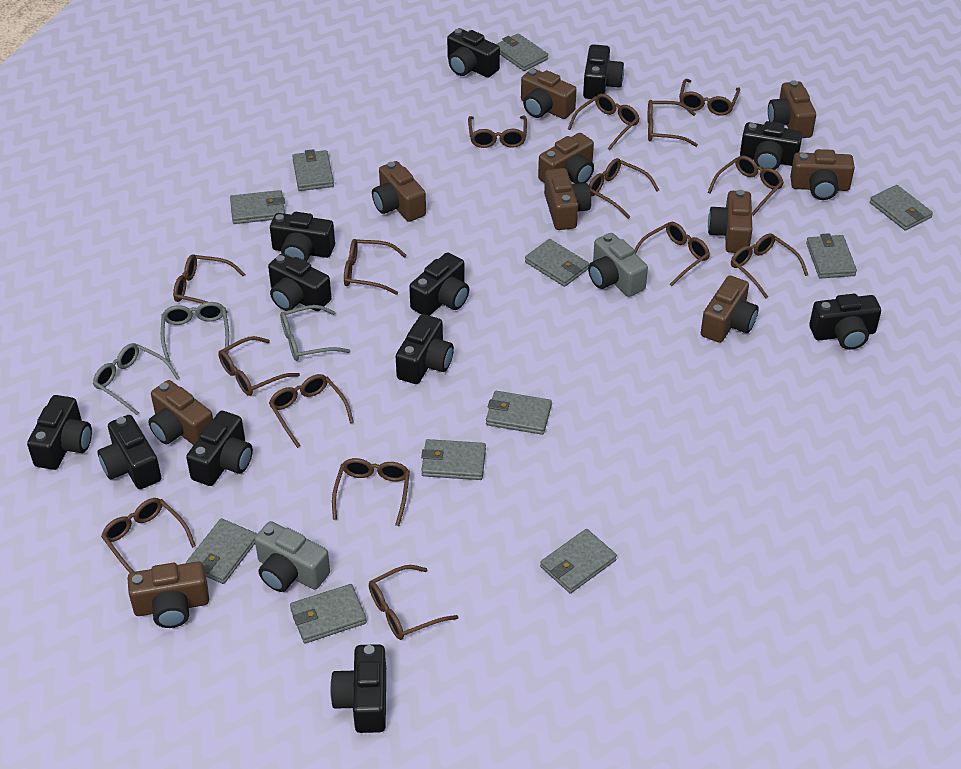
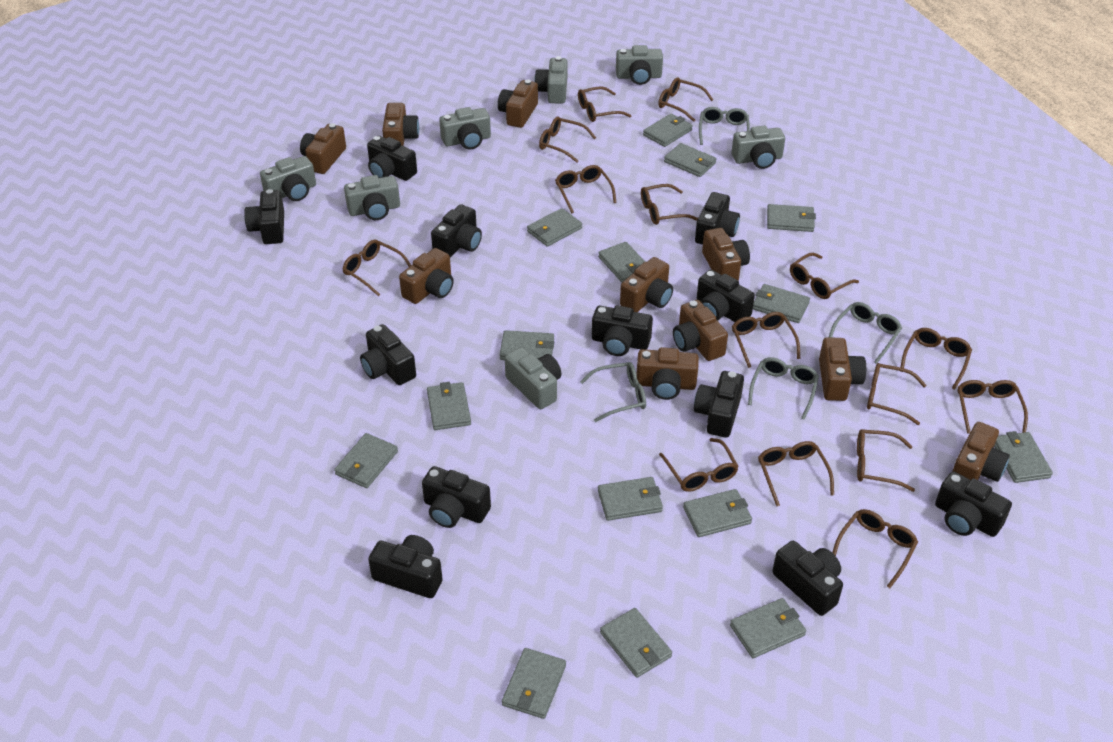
grey camera: [255,521,330,592] [588,233,648,297] = 2 -> [260,156,316,201] [344,175,400,220] [439,107,491,150] [505,347,561,409] [534,56,568,104] [616,45,663,85] [731,126,785,169] = 7
grey glasses: [93,343,180,416] [161,302,229,362] [280,305,350,361] = 3 -> [580,362,646,422] [699,107,750,145] [748,357,819,419] [829,302,902,364] = 4
grey wallet: [186,518,257,584] [230,190,285,224] [290,584,367,643] [292,149,334,191] [421,439,486,480] [486,391,552,435] [497,33,548,71] [525,239,589,287] [540,529,617,593] [806,233,857,279] [870,185,933,231] = 11 -> [334,433,398,488] [427,382,471,430] [500,330,554,360] [502,648,566,719] [527,208,582,247] [598,242,645,282] [598,477,663,521] [600,608,672,678] [643,114,693,147] [664,143,717,177] [683,489,752,537] [730,598,806,658] [753,284,810,323] [767,204,816,232] [994,431,1053,483] = 15

